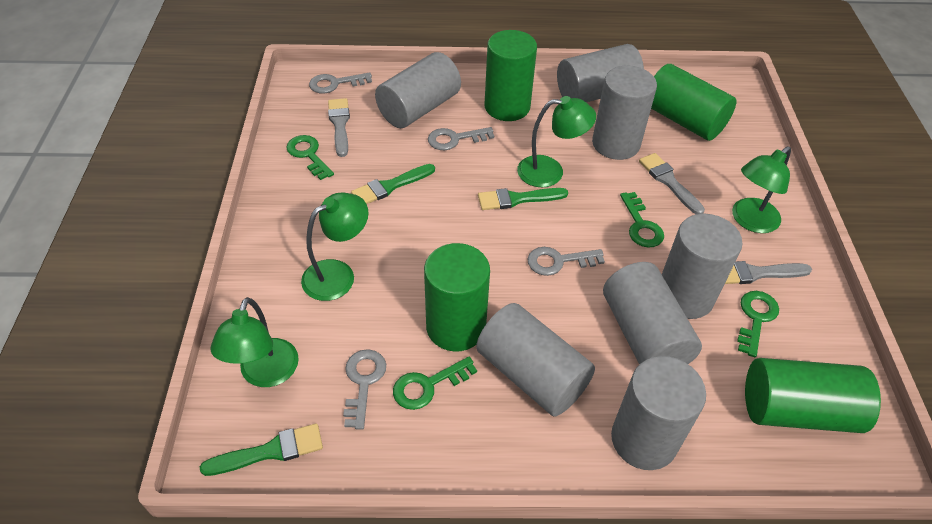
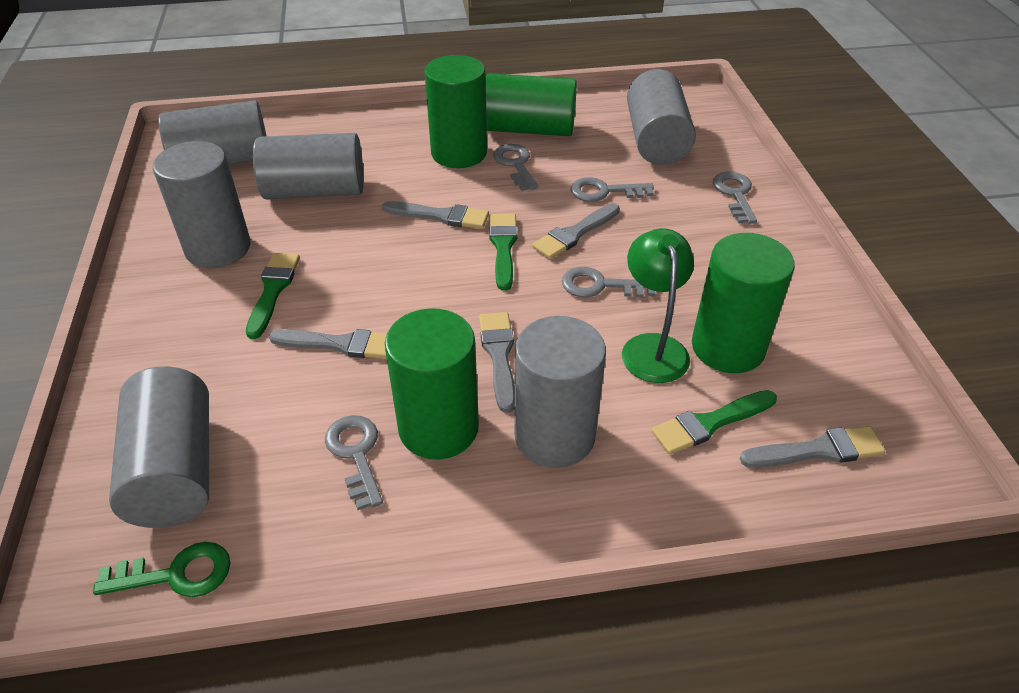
green key: [286,135,334,180] [393,357,477,410] [620,192,664,247] [737,291,779,357] = 4 -> [93,542,230,597] = 1
green lamp: [210,297,299,387] [301,192,368,301] [517,96,596,187] [732,146,791,233] = 4 -> [622,228,694,383] = 1
grey brush: [328,98,350,157] [639,153,705,214] [725,261,812,284] = 3 -> [269,329,387,359] [382,201,489,229] [479,312,515,413] [532,203,620,259] [740,426,886,468] = 5
grey cylinder: [375,52,461,128] [476,303,595,417] [557,44,644,102] [592,66,657,160] [603,262,702,364] [611,356,706,470] [662,214,743,319] = 7 -> [109,366,209,528] [153,141,251,268] [158,100,266,165] [253,133,364,199] [514,316,606,468] [627,69,696,165] = 6
grey key: [309,72,372,94] [343,349,386,430] [428,127,494,150] [527,247,605,276] = 4 -> [325,415,383,510] [493,144,538,191] [562,267,656,298] [570,177,654,202] [713,172,757,224] = 5

